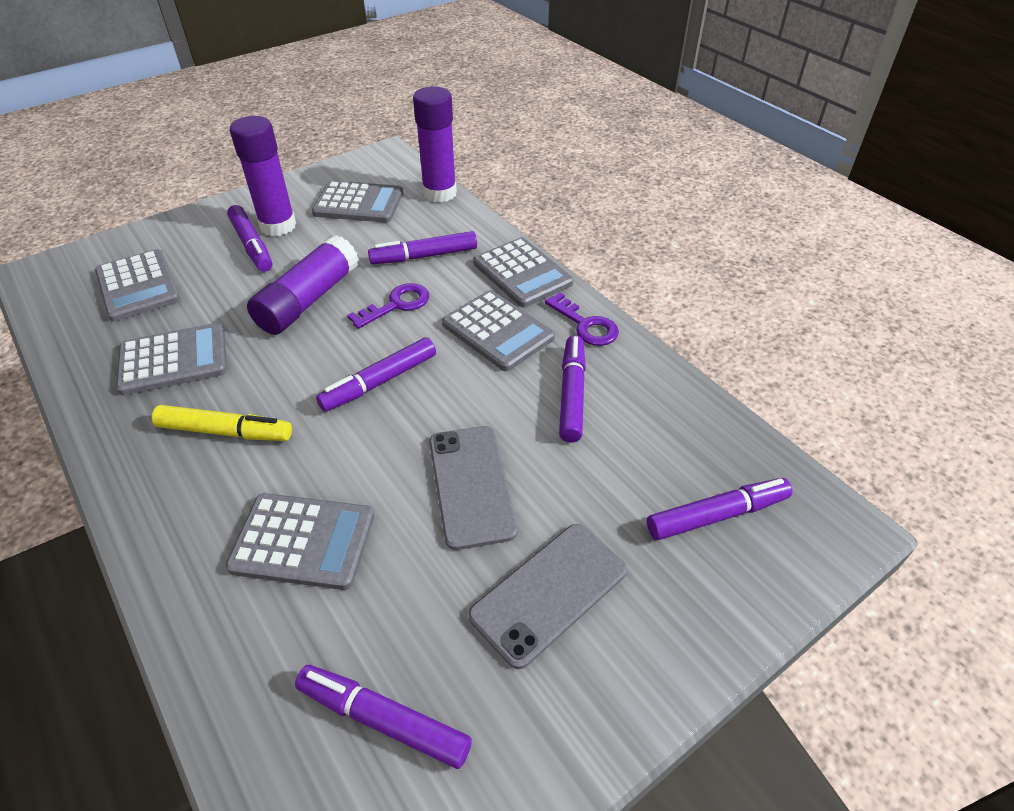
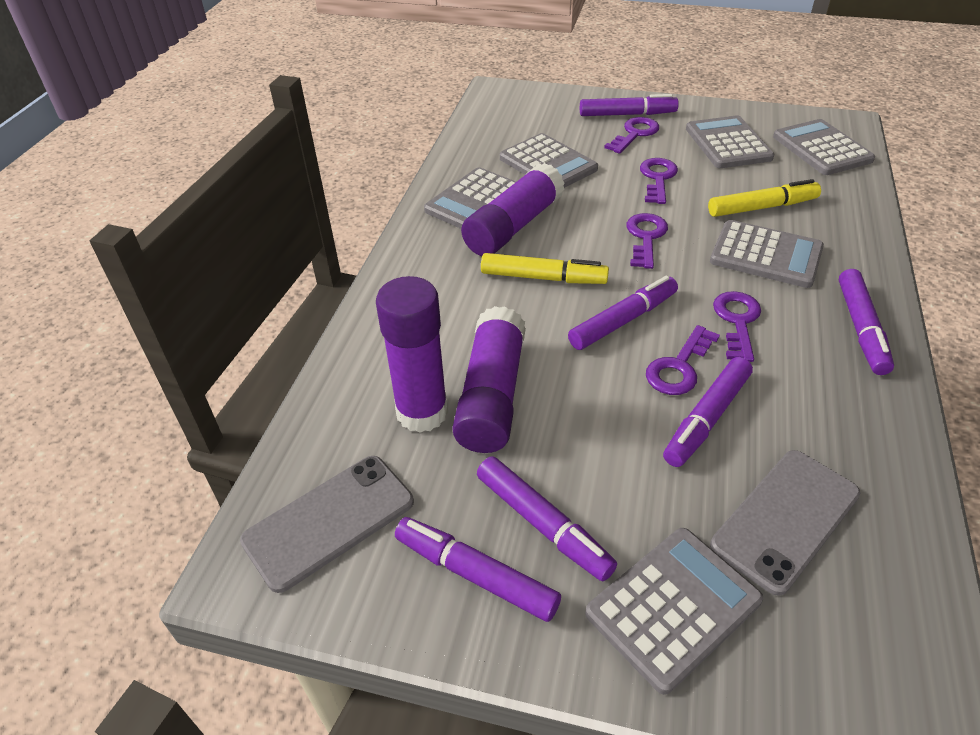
purple key: [347,283,429,329] [545,292,619,346] = 2 -> [604,117,659,154] [627,213,668,269] [640,158,678,204] [646,325,720,395] [713,291,761,362] = 5
yellow marker: [152,405,292,441] = 1 -> [481,253,609,284] [708,179,821,217] = 2

